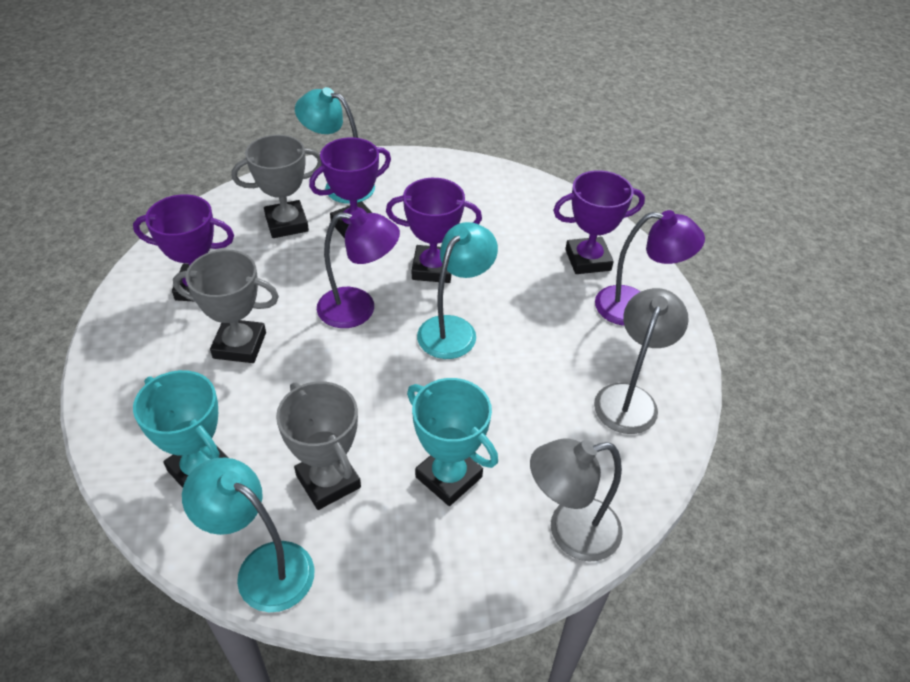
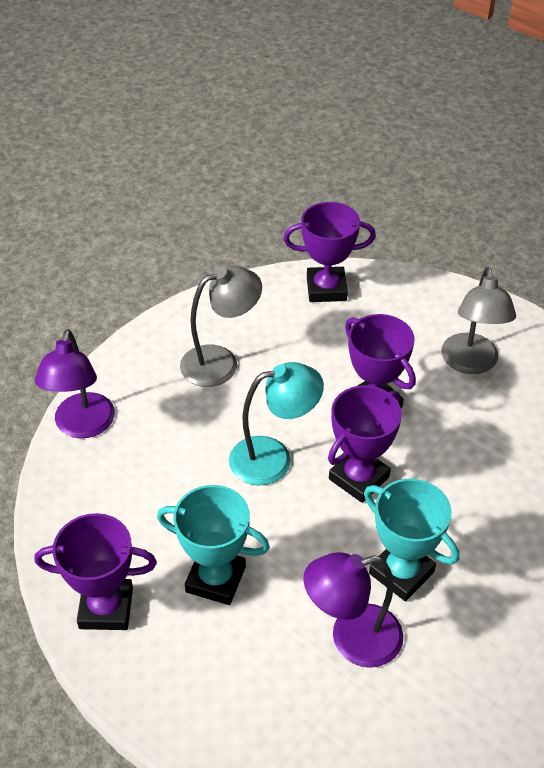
grey trophy: [173,250,279,363] [232,135,322,238] [276,381,361,510] = 3 -> none = 0
turquoise lamp: [182,458,314,612] [295,87,375,204] [417,222,498,359] = 3 -> [229,362,324,485] = 1

